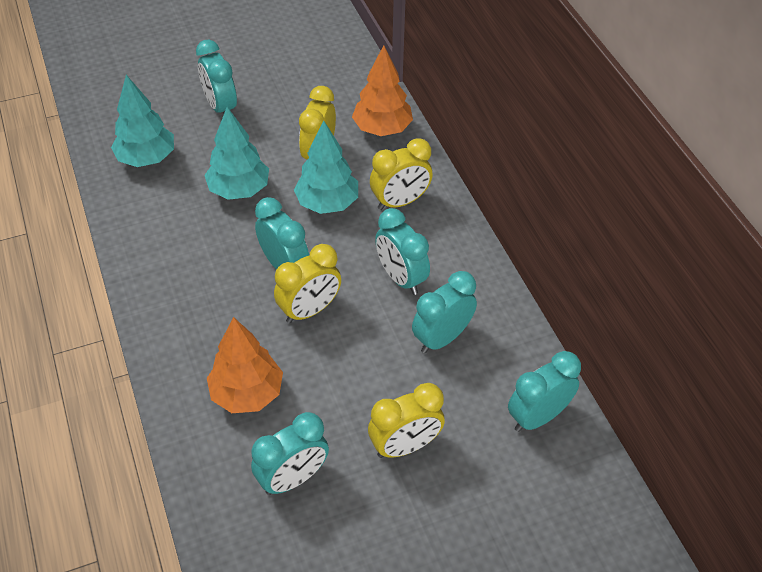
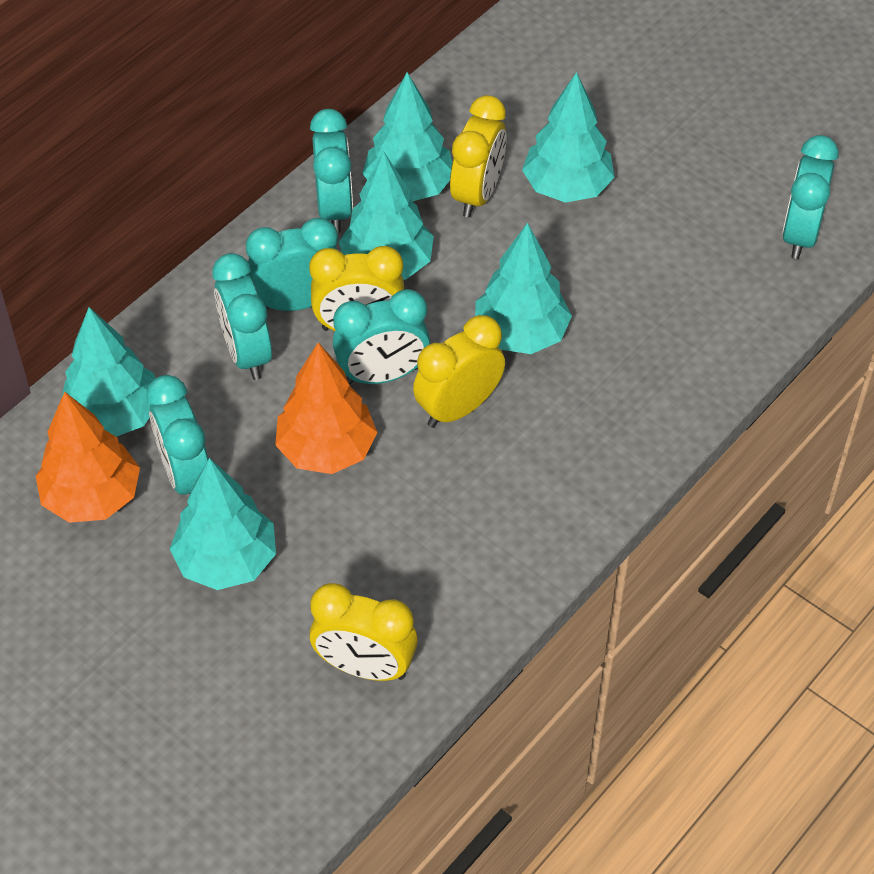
turquoise tree: [111,75,174,167] [204,107,269,200] [294,120,358,214] = 3 -> [61,307,155,437] [170,458,276,590] [339,151,434,280] [362,72,452,201] [475,223,572,354] [522,72,615,203] = 6

